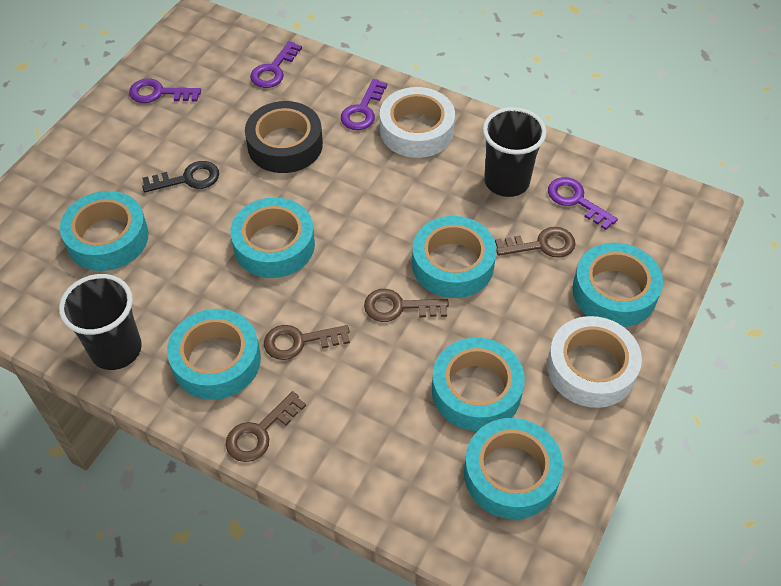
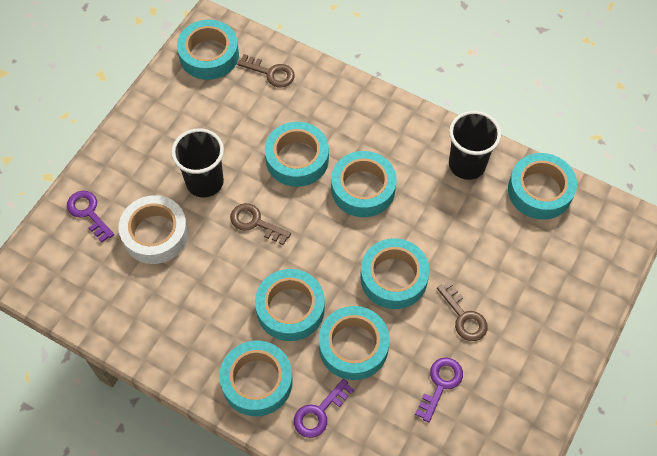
black key: [142,161,219,192] = 1 -> none = 0
black tape: [245,101,323,173] = 1 -> none = 0
brown key: [226,391,306,462] [264,325,350,360] [364,289,449,322] [495,227,575,258] = 4 -> [230,203,291,245] [237,54,295,87] [437,281,488,341] = 3
purple key: [129,79,201,103] [250,41,302,88] [341,79,387,130] [548,177,618,230] = 4 -> [67,191,114,243] [294,379,354,438] [415,358,463,423] = 3
turquoise tape: [60,191,149,271] [167,309,261,400] [230,197,315,278] [412,216,497,298] [432,337,525,431] [464,418,563,519] [572,243,663,327] = 7 -> [177,20,239,80] [220,341,293,416] [255,269,325,341] [265,122,329,187] [319,306,390,380] [331,151,397,217] [360,238,430,309] [508,153,577,220] = 8
white tape: [380,87,455,158] [547,316,642,408] = 2 -> [119,195,188,264] = 1

